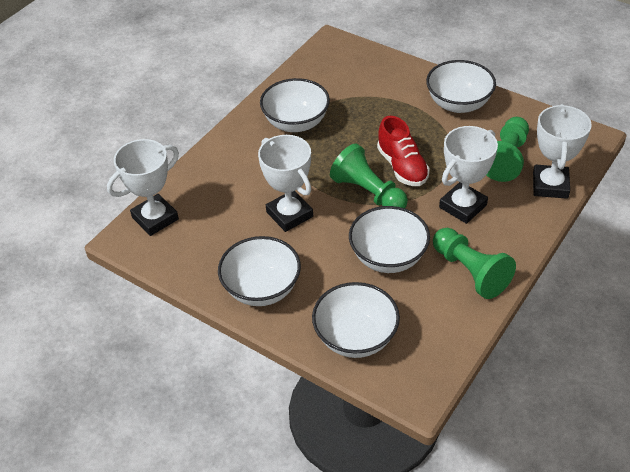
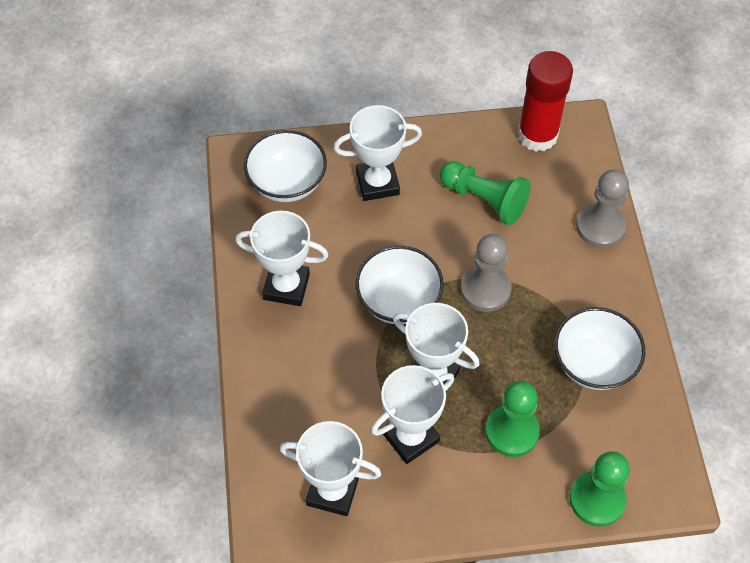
grey pawn: none = 0 -> [461,234,512,312] [576,169,629,248] = 2
red glue stick: none = 0 -> [518,51,573,152] = 1
red shoe: [377,116,430,186] = 1 -> none = 0
white bowl: [218,236,301,306] [260,78,330,132] [312,282,400,358] [349,206,430,273] [426,60,496,113] = 5 -> [244,130,327,202] [356,246,444,324] [554,307,645,390] = 3
white trophy: [107,139,179,236] [258,135,313,232] [439,126,498,224] [533,104,592,199] = 4 -> [235,211,329,306] [280,421,381,516] [334,105,422,201] [371,365,454,464] [393,303,480,391] = 5

